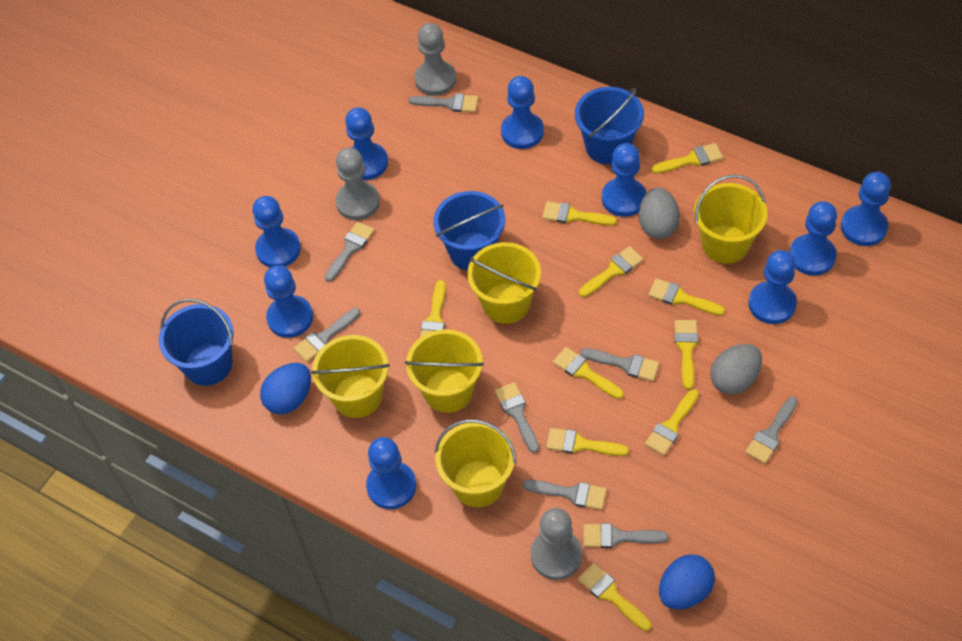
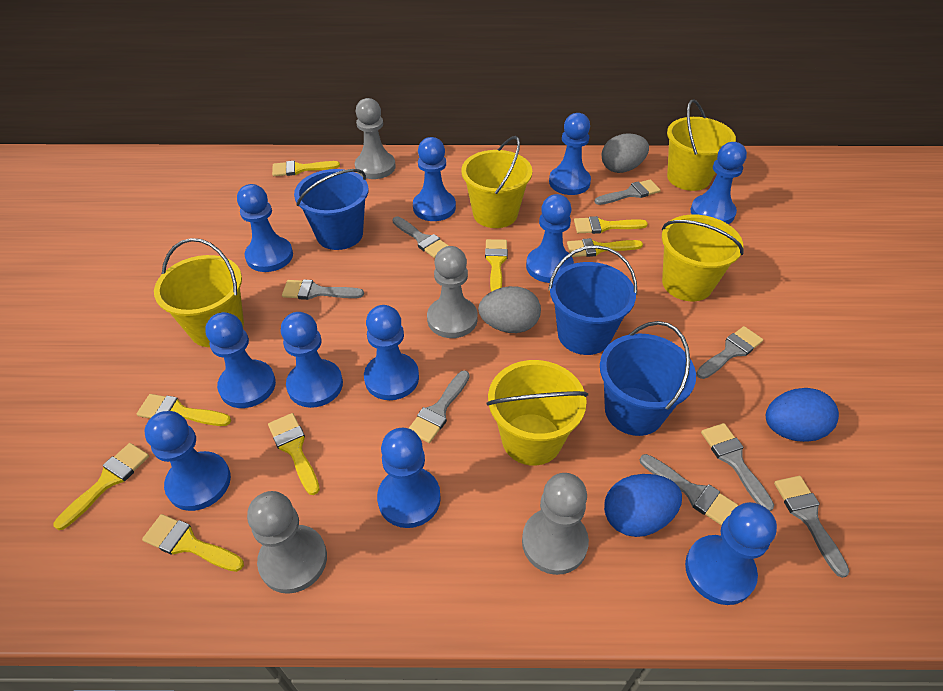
blue pawn: [252,196,301,268] [264,265,313,338] [345,107,388,180] [366,437,416,509] [501,76,544,149] [602,143,646,217] [749,250,797,324] [789,201,837,275] [841,172,891,246] = 9 -> [145,411,231,511] [205,312,276,408] [237,184,293,272] [281,312,343,408] [364,305,419,400] [377,428,441,528] [413,137,456,221] [526,194,574,283] [549,113,591,195] [685,502,777,605] [691,142,747,224] = 11
grey pawn: [335,148,380,220] [414,23,456,96] [531,508,582,580] = 3 -> [247,491,327,594] [355,98,396,179] [427,246,478,338] [522,473,589,575] = 4
yellow brush: [420,280,446,337] [542,201,617,226] [546,428,629,456] [553,347,624,399] [578,563,651,631] [579,246,643,297] [645,389,699,456] [648,278,725,316] [651,143,723,174] [675,320,698,390] = 10 -> [54,443,149,530] [137,394,231,426] [142,514,244,572] [268,413,320,495] [272,161,340,176] [485,239,508,292] [567,238,643,257] [574,216,648,234] = 8

